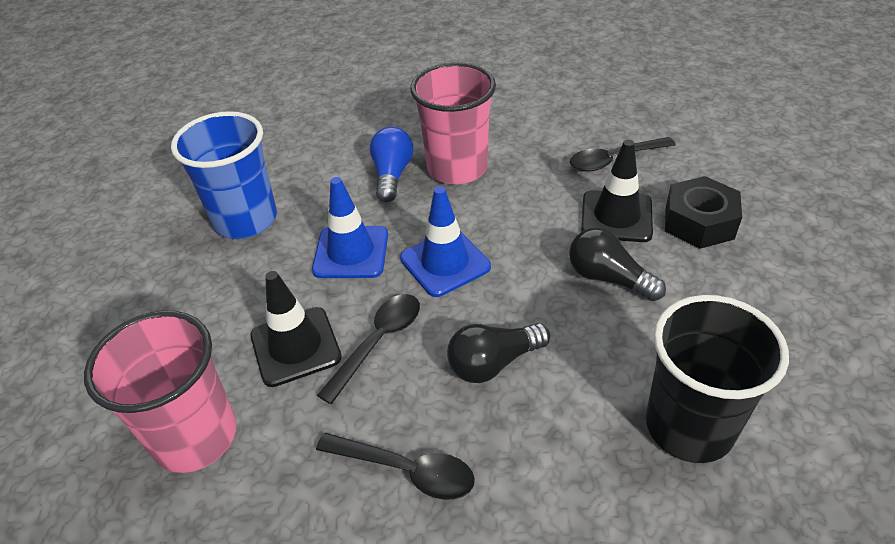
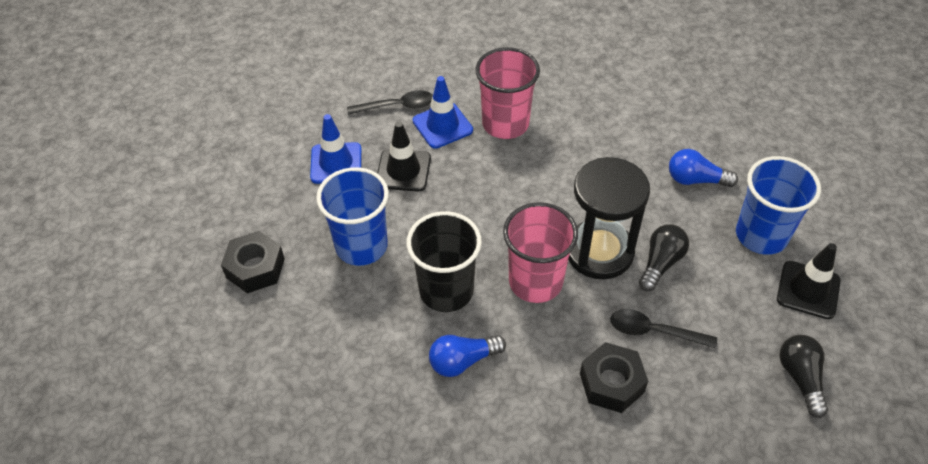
black hourglass: none = 0 -> [568,157,650,279] = 1
black nut: [665,176,742,249] = 1 -> [221,231,285,293] [580,342,648,413] = 2
black spoon: [316,433,475,500] [317,294,420,404] [570,137,676,172] = 3 -> [347,90,433,115] [610,309,717,349] = 2
blue cup: [171,111,277,239] = 1 -> [316,167,389,266] [736,156,821,255] = 2
blue light bulb: [370,127,413,202] = 1 -> [429,335,506,377] [669,149,738,187] = 2

